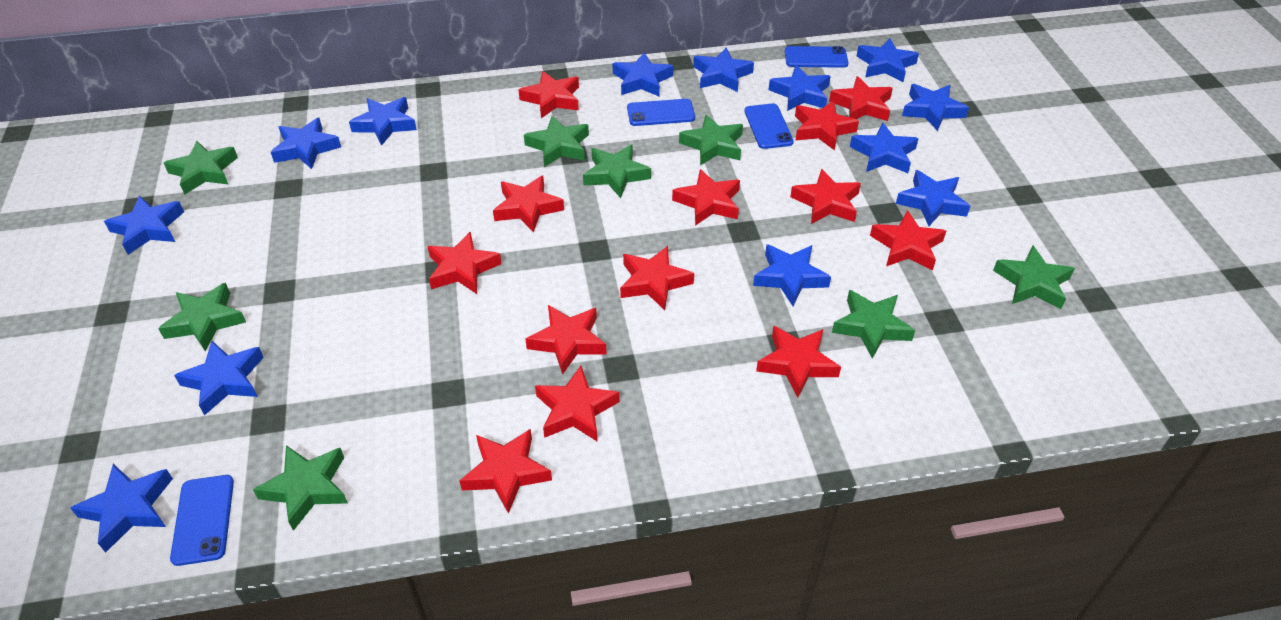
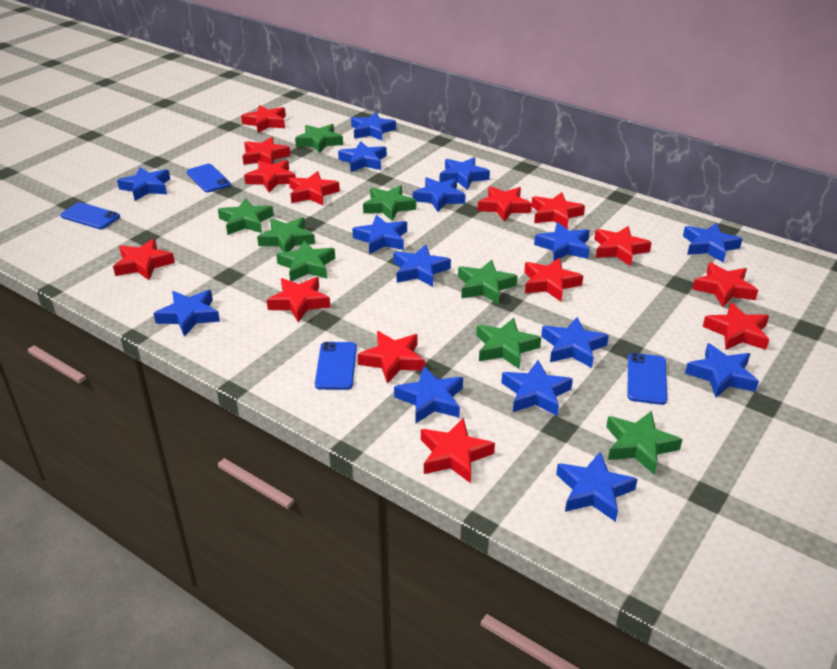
blue star: [70,464,173,553] [104,196,184,255] [174,341,264,415] [271,118,341,169] [349,97,417,146] [612,52,673,96] [693,48,754,92] [753,244,831,306] [768,65,831,111] [850,123,919,173] [857,38,919,82] [896,170,970,226] [902,84,969,131] = 13 -> [117,167,170,201] [153,290,220,337] [338,141,387,172] [351,112,396,140] [352,215,407,254] [393,245,451,287] [394,366,463,423] [413,177,466,212] [440,157,490,190] [501,360,573,416] [534,222,590,261] [541,317,609,368] [556,452,638,522] [683,223,742,263] [685,343,759,398] = 15
red star: [427,232,502,294] [460,429,552,514] [493,175,564,233] [518,71,579,118] [525,305,607,375] [535,366,619,442] [620,246,694,310] [672,169,740,226] [756,326,841,398] [790,169,861,224] [795,100,859,151] [829,76,893,121] [870,210,946,270] = 13 -> [113,239,175,280] [241,105,286,133] [242,137,291,165] [244,160,296,192] [267,277,331,322] [289,171,340,205] [357,331,425,384] [421,418,495,483] [478,186,532,222] [524,258,583,302] [532,192,585,229] [594,226,652,266] [692,262,758,307] [703,302,769,350] = 14

